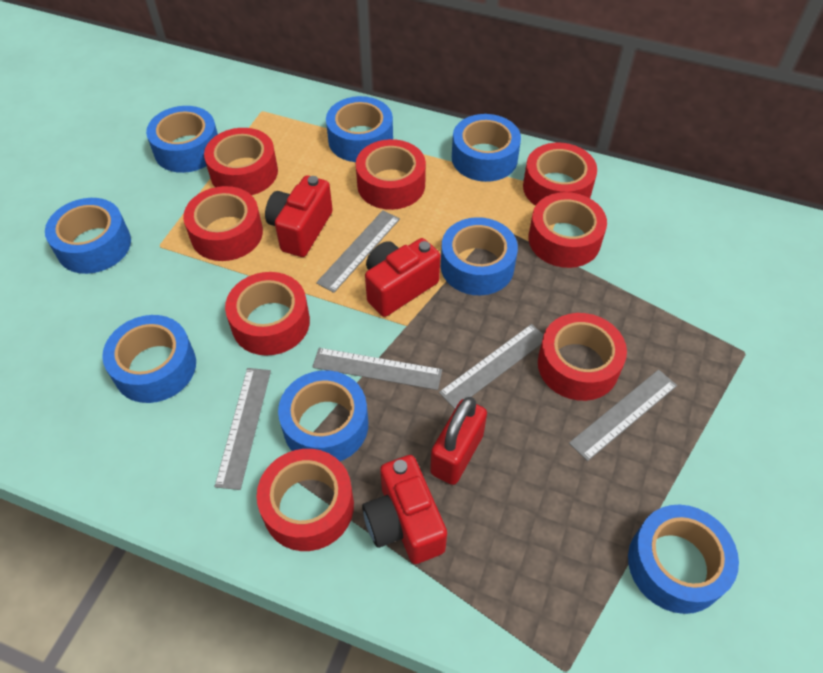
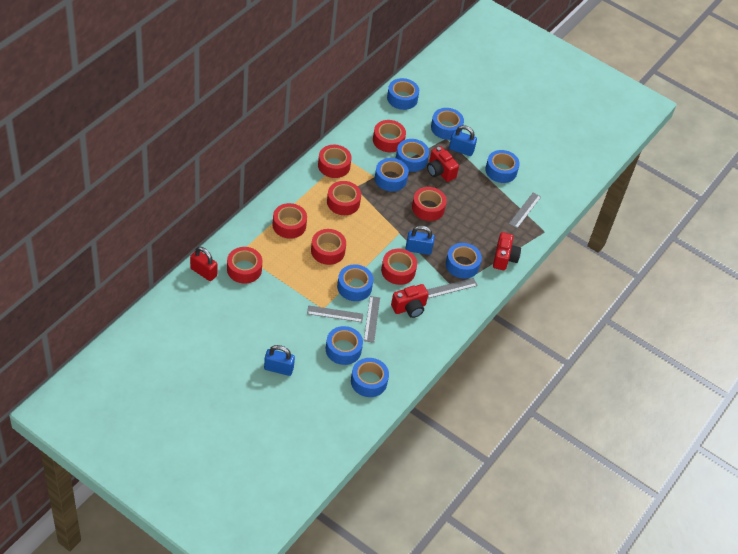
blue padlock: none = 0 -> [264,345,295,376] [405,225,435,255] [449,125,477,156] = 3
blue tape: [45,198,131,274] [102,315,196,403] [146,106,218,173] [278,370,368,461] [326,96,393,162] [441,217,518,295] [452,114,521,182] [628,505,739,614] = 8 -> [326,326,363,365] [337,264,373,301] [351,358,389,397] [375,158,409,192] [387,78,419,110] [396,139,429,172] [431,108,464,140] [446,243,482,279] [485,150,520,183] = 9
grey ruler: [215,368,271,490] [312,348,442,390] [316,210,400,293] [439,324,544,409] [569,370,677,461] = 5 -> [307,305,364,322] [364,296,380,343] [427,278,478,298] [509,193,541,228] = 4

